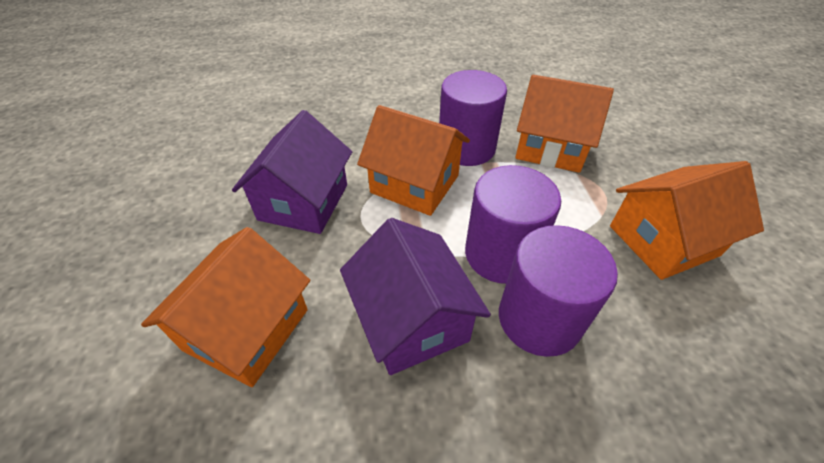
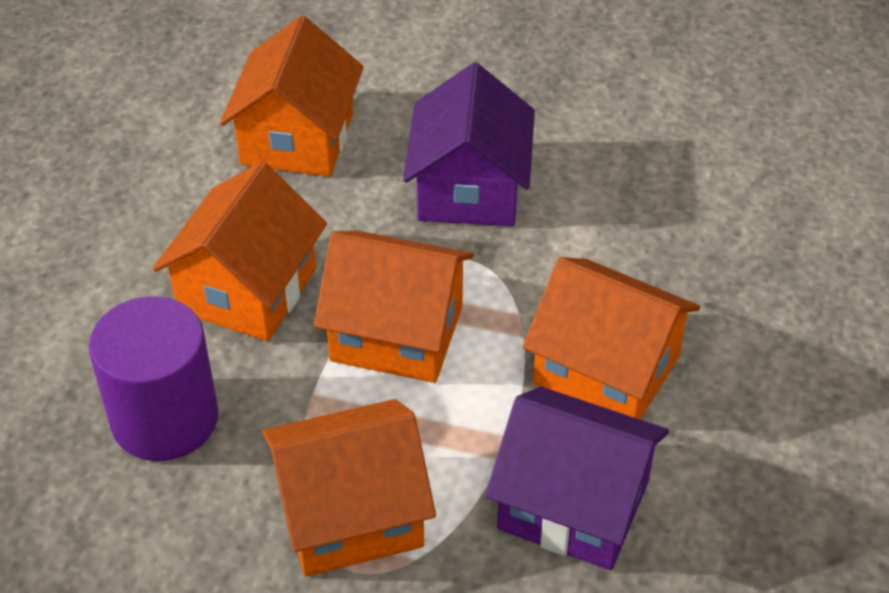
orange house: [141,227,310,387] [357,105,470,216] [515,75,614,173] [610,161,764,280] = 4 -> [153,162,327,341] [220,16,364,177] [262,399,436,577] [314,230,474,383] [523,257,700,419] = 5
purple cylinder: [439,70,507,166] [465,165,561,284] [499,225,618,357] = 3 -> [89,296,219,461] = 1

